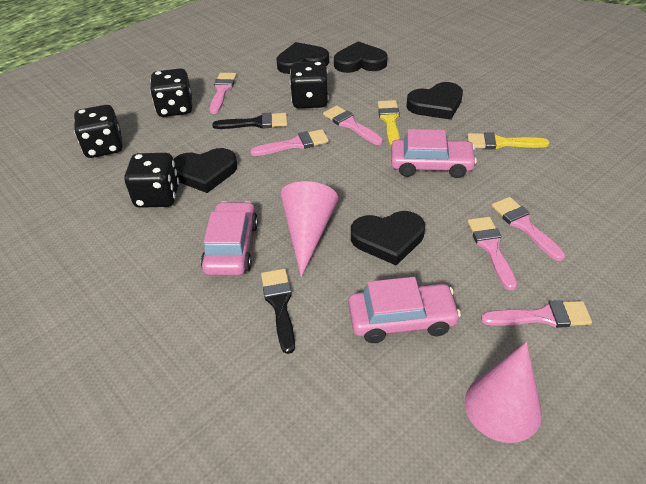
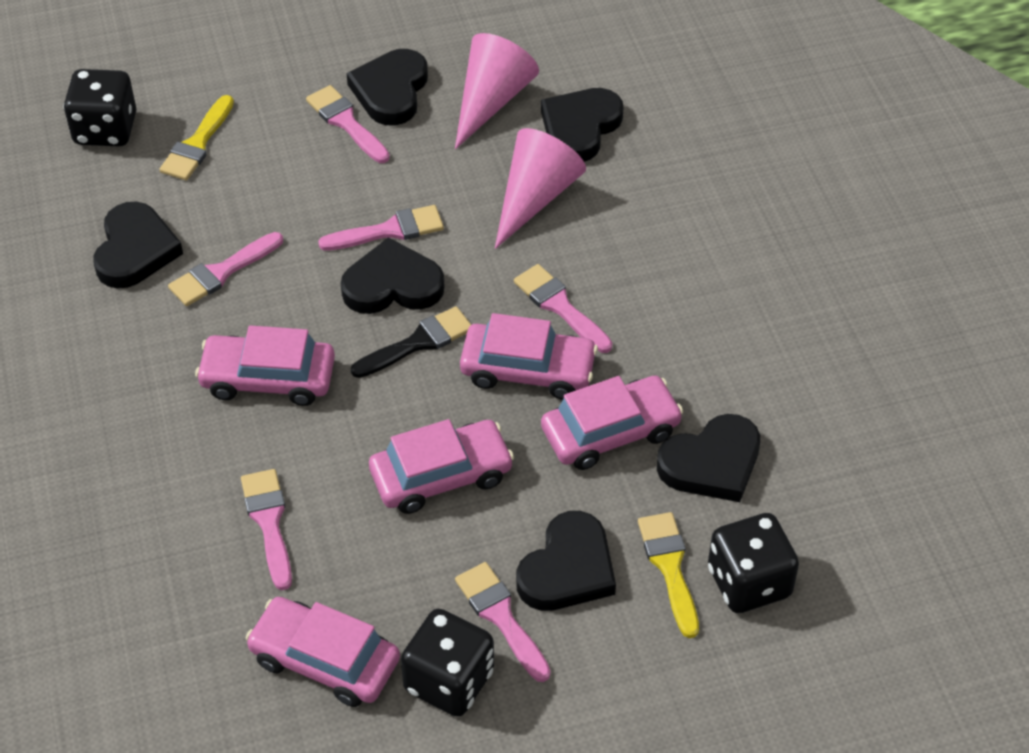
black brush: [212,113,287,129] [261,269,295,354] = 2 -> [351,306,471,378] = 1
black dice: [74,105,122,158] [124,153,179,208] [150,68,192,117] [290,61,329,108] = 4 -> [63,69,136,147] [401,609,494,717] [708,513,799,613] = 3
black heart: [173,148,237,193] [276,42,329,74] [334,41,388,73] [351,211,425,266] [406,82,463,120] = 5 -> [93,201,183,289] [341,237,444,314] [347,49,428,125] [516,511,616,611] [541,88,623,162] [657,414,760,502] = 6
pink car: [201,201,258,275] [348,277,461,343] [391,129,477,178] = 3 -> [195,325,335,406] [246,597,400,707] [369,419,514,514] [460,313,598,400] [541,375,683,470] = 5

